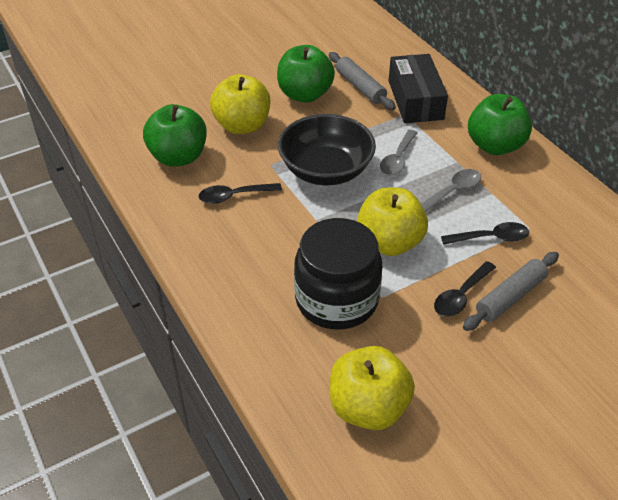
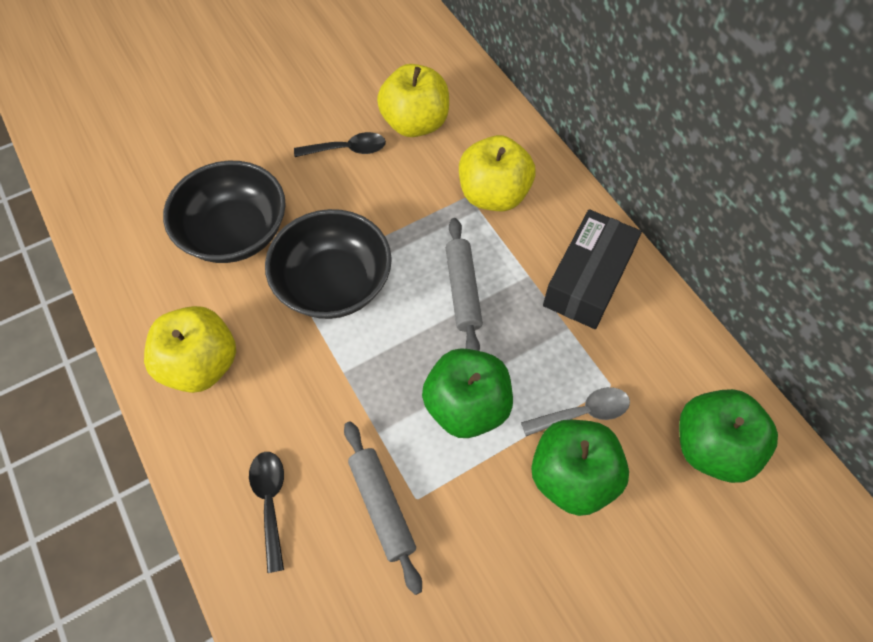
black bowl: [278,114,376,185] = 1 -> [163,161,286,263] [265,209,392,319] = 2
black jar: [294,218,382,330] = 1 -> none = 0
black spoon: [199,183,282,204] [434,261,496,317] [441,222,529,245] = 3 -> [249,452,284,573] [294,132,386,157] = 2
grey spoon: [380,130,417,176] [421,169,481,212] = 2 -> [521,387,630,436] = 1

